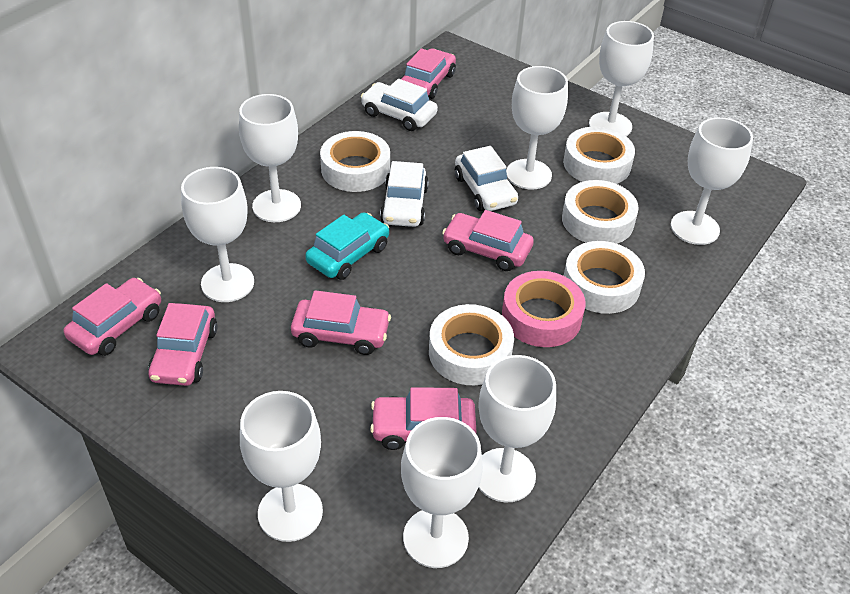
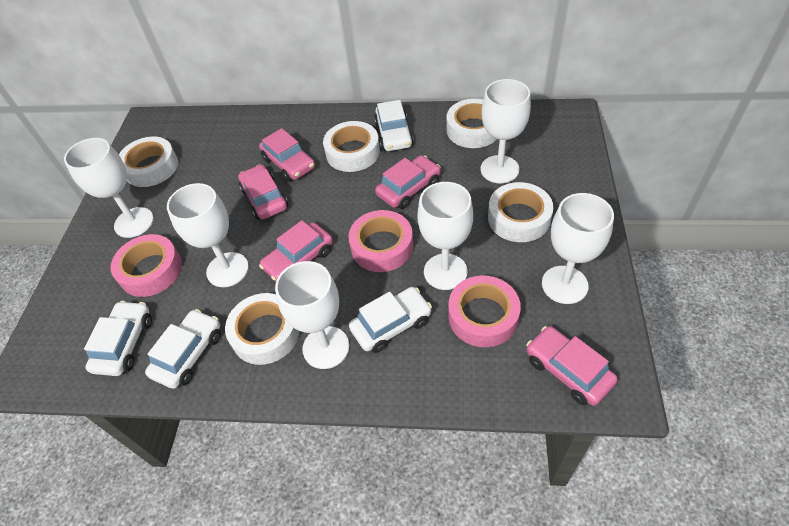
pink car: [64,278,161,356] [148,303,218,386] [291,290,391,355] [370,387,476,450] [401,48,456,99] [442,210,534,271] = 6 -> [238,164,288,220] [259,128,315,181] [259,220,333,281] [375,155,441,209] [526,326,618,406] = 5
pink tape: [502,271,586,347] = 1 -> [111,234,182,297] [348,210,413,272] [448,275,521,347] = 3
turquoise car: [305,212,389,280] = 1 -> none = 0
white car: [361,79,438,131] [380,161,429,227] [455,146,518,211] = 3 -> [84,301,152,376] [145,309,221,389] [349,287,432,353] [374,100,414,151] = 4
white goblet: [181,167,254,302] [239,94,301,222] [240,391,323,542] [401,417,483,568] [478,355,556,503] [506,66,568,189] [589,21,654,136] [671,117,753,245] = 8 -> [64,138,154,238] [167,183,249,287] [275,261,350,369] [418,182,473,290] [480,79,531,184] [542,193,614,304] = 6

